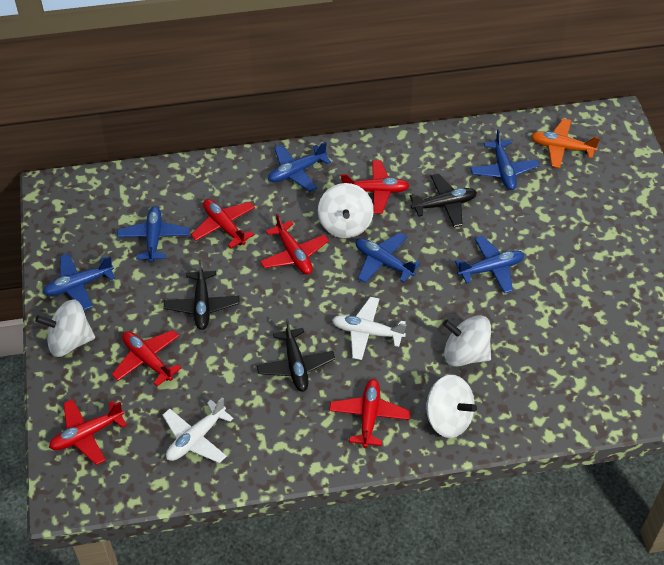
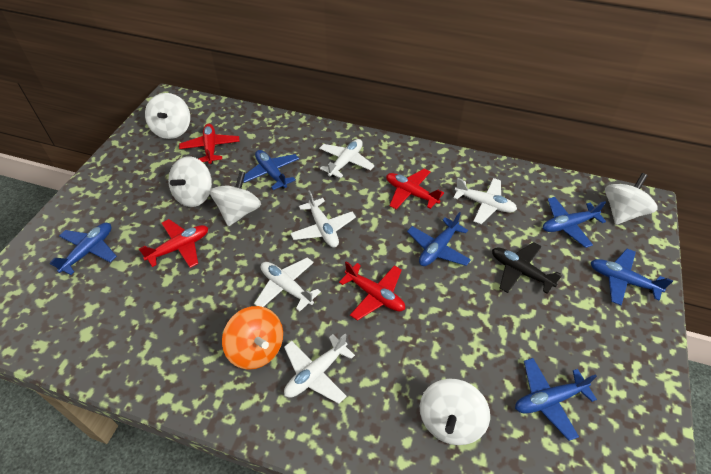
black plane: [164,260,240,330] [257,319,335,392] [410,174,477,227] = 3 -> [492,242,562,294] = 1
orange plane: [531,118,600,168] = 1 -> none = 0
orange spinning top: none = 0 -> [222,306,283,370] = 1
red plane: [49,399,127,465] [112,330,182,386] [191,199,255,248] [260,214,329,275] [329,379,410,448] [341,160,410,213] = 6 -> [139,219,208,268] [179,124,240,164] [339,261,405,321] [386,169,444,209] = 4
white plane: [163,397,234,463] [332,297,407,360] = 2 -> [254,257,321,312] [284,334,355,404] [290,190,356,247] [319,139,375,178] [453,178,517,224] = 5
white spinning top: [35,300,95,357] [318,183,374,238] [426,375,477,438] [443,315,491,367] = 4 -> [145,93,190,139] [168,156,212,207] [210,171,261,226] [420,379,490,445] [605,173,657,225] = 5

